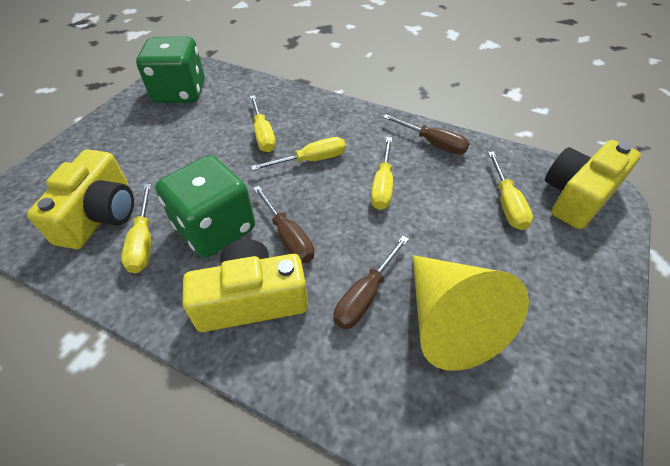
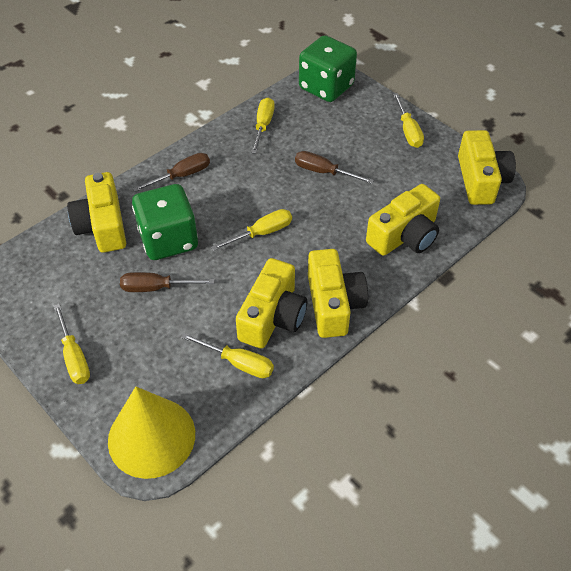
yellow camera: [27,149,134,249] [183,239,308,332] [545,140,641,229] = 3 -> [67,172,126,253] [236,258,307,349] [308,249,368,338] [366,184,440,256] [458,130,516,205] = 5

